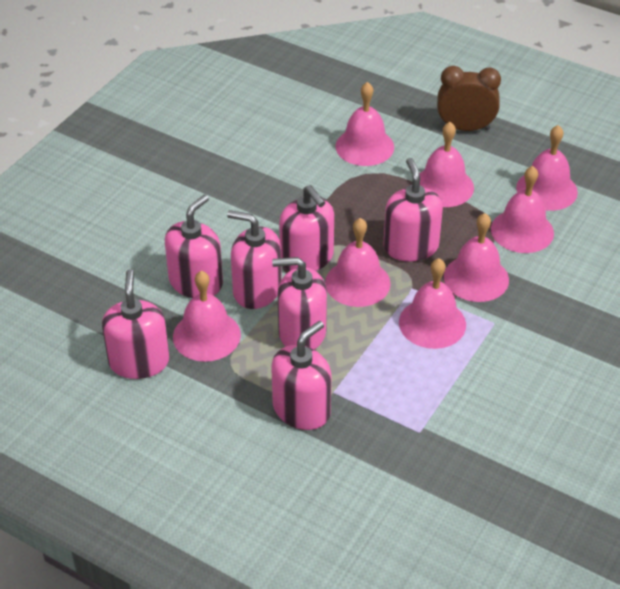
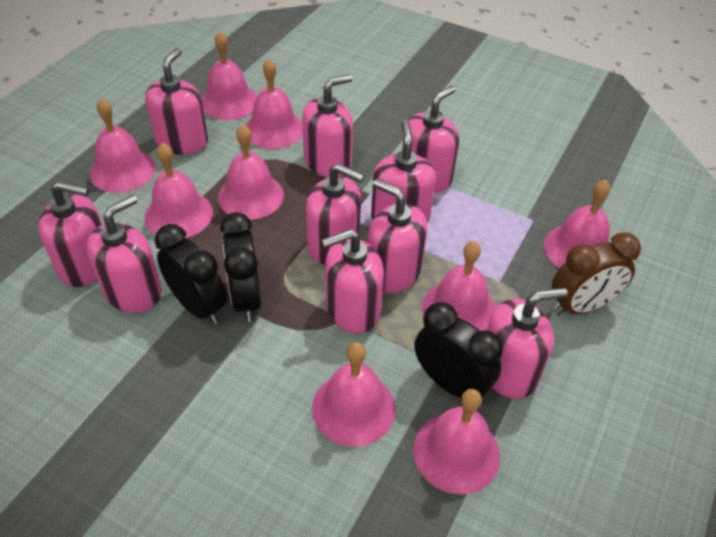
black clock: none = 0 -> [155,224,227,324] [220,212,261,322] [414,302,503,398] = 3
pink bell: [173,271,241,362] [325,218,391,307] [335,82,394,166] [399,258,466,349] [420,122,474,207] [444,213,509,302] [491,166,554,253] [516,125,578,211] = 8 -> [90,98,155,193] [144,143,213,238] [201,32,257,120] [218,124,284,219] [245,58,303,149] [312,342,396,447] [413,389,500,494] [422,241,495,331] [544,180,610,268] = 9
pink soap dispenser: [102,269,169,379] [165,195,223,298] [227,210,282,309] [271,321,332,430] [272,257,327,350] [279,185,334,271] [383,158,443,262] = 7 -> [38,181,102,287] [87,195,162,313] [145,48,208,155] [302,74,353,178] [306,163,364,265] [322,229,384,333] [368,179,427,293] [371,120,436,223] [402,86,459,192] [487,287,567,399] = 10

